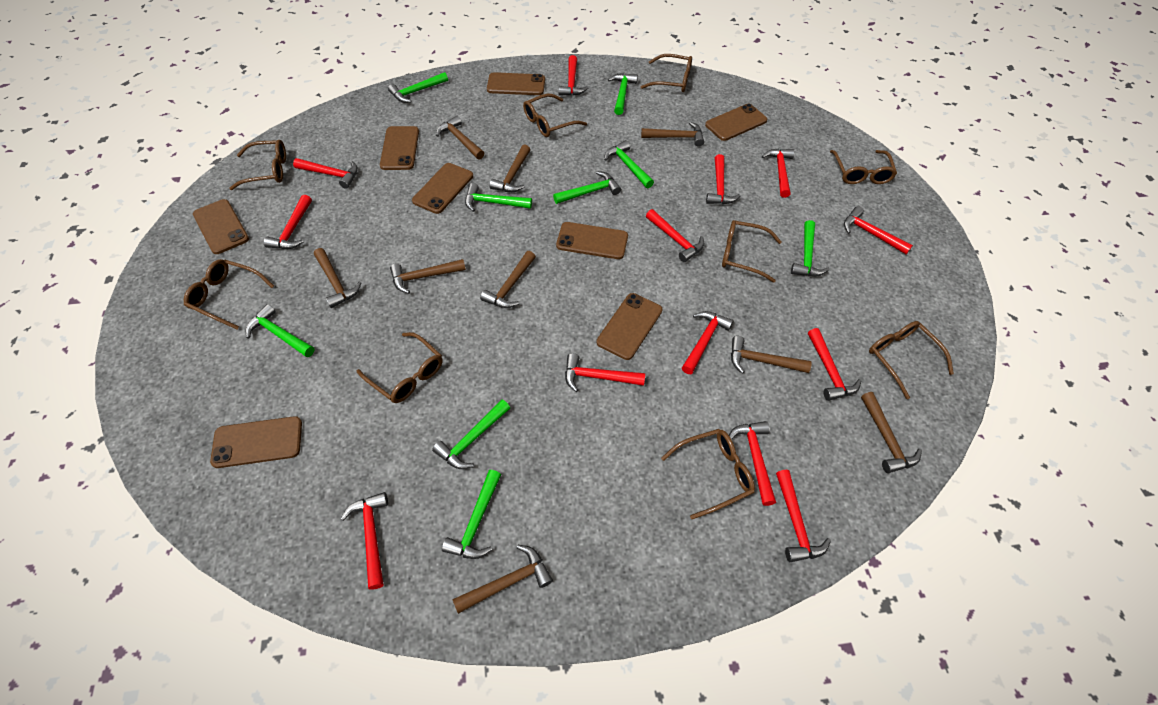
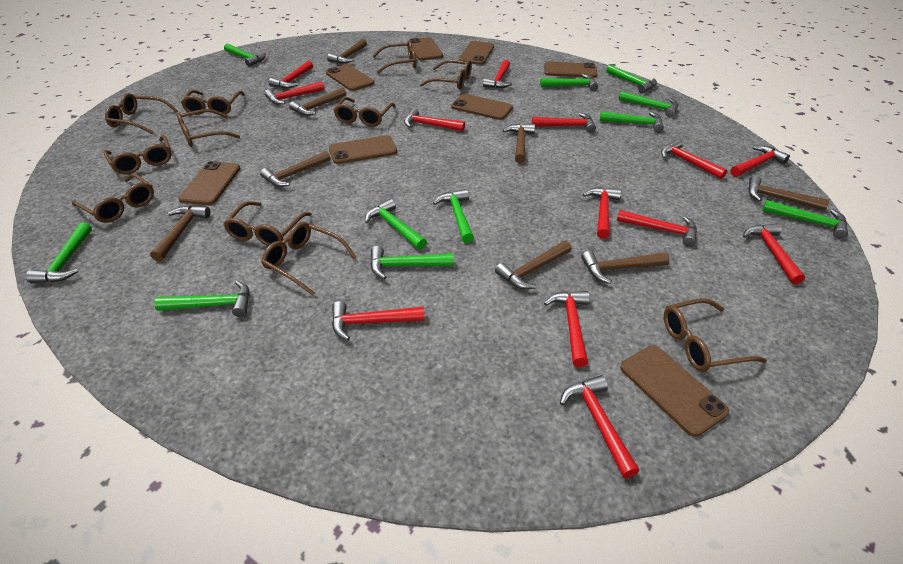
brown glasses: [184,259,274,330] [229,140,286,190] [357,332,443,403] [523,94,587,137] [641,54,692,92] [661,429,755,519] [722,220,782,283] [830,150,897,184] [869,321,954,399] = 9 -> [72,174,154,223] [103,135,172,174] [105,93,178,134] [176,109,240,147] [181,90,245,115] [223,201,311,246] [261,222,356,296] [334,97,396,127] [373,40,416,74] [420,60,472,89] [664,298,767,372] = 11
brown hammer: [314,248,361,308] [390,259,466,294] [436,116,484,160] [453,545,553,614] [480,251,536,308] [489,144,530,192] [641,122,704,147] [731,336,812,374] [861,392,922,473] = 9 -> [150,206,211,261] [260,151,330,187] [289,88,346,116] [327,39,367,63] [495,241,572,289] [503,124,535,163] [581,251,670,284] [748,175,829,211] = 8
green hammer: [246,304,315,357] [388,72,448,103] [432,399,510,469] [442,470,501,559] [465,183,532,212] [553,171,621,204] [604,140,654,188] [608,73,638,115] [791,220,829,277] = 9 -> [26,223,92,283] [154,281,250,317] [224,43,266,67] [365,199,427,250] [371,246,454,279] [433,189,474,243] [540,74,598,91] [600,111,664,132] [606,65,657,93] [619,91,678,117] [762,200,848,239] = 11

